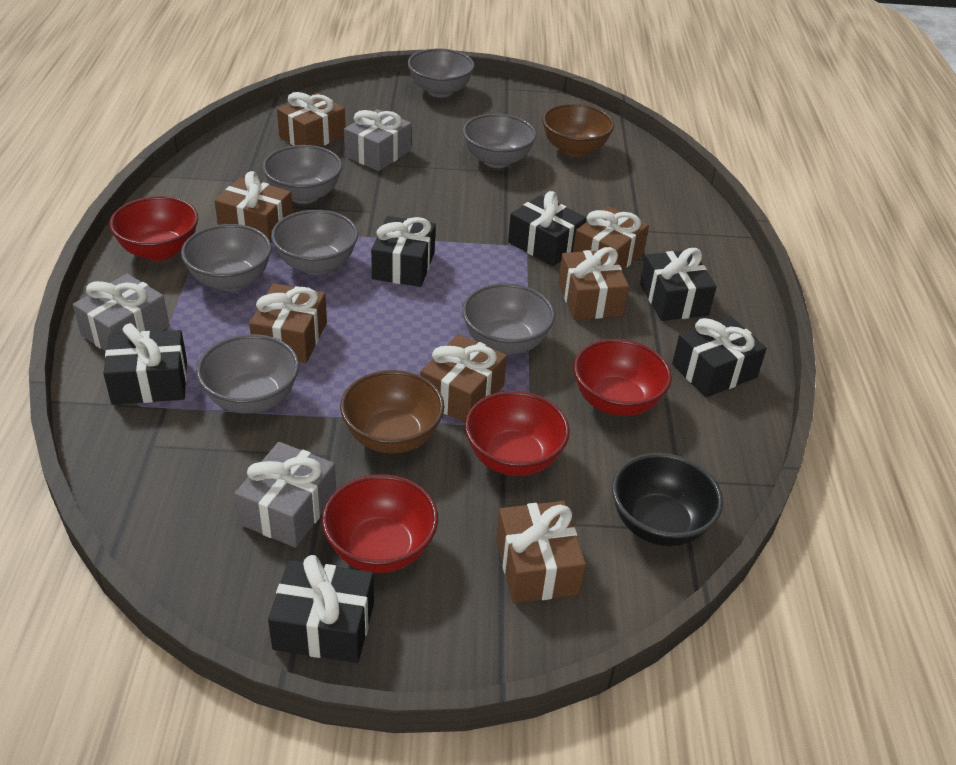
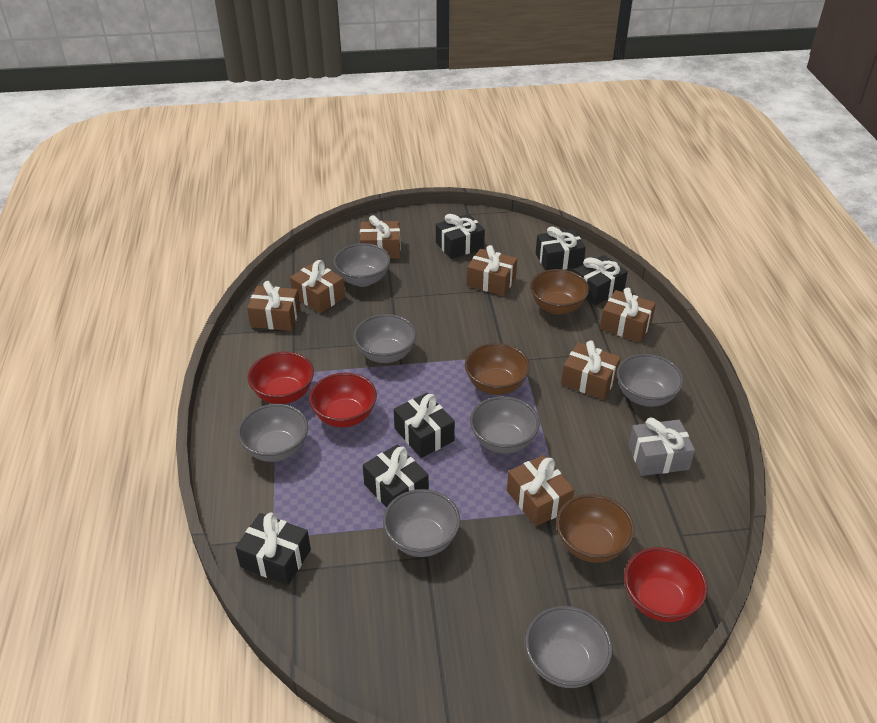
black bowl: [612,453,723,546] = 1 -> none = 0
brown bowl: [340,370,444,453] [542,104,614,157] = 2 -> [465,343,530,395] [530,269,589,315] [556,494,635,563] = 3
grey gift: [73,274,169,351] [235,442,336,548] [344,109,411,171] = 3 -> [629,418,695,476] = 1
red bowl: [109,196,198,261] [322,474,438,573] [465,391,570,476] [574,339,672,416] = 4 -> [248,352,314,404] [309,373,377,427] [624,547,708,622] = 3

